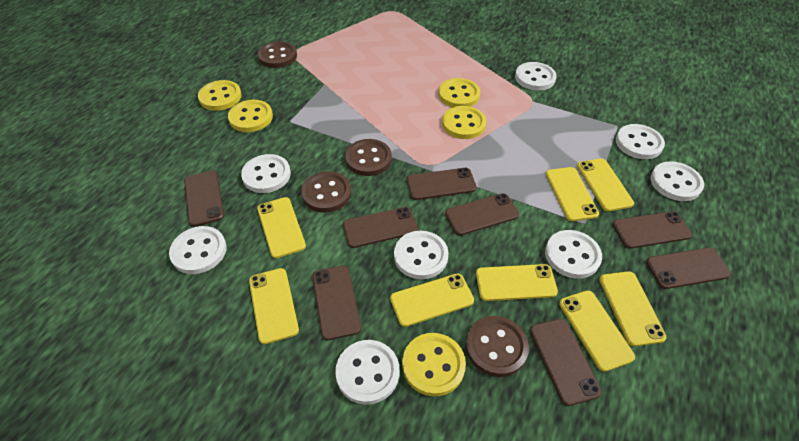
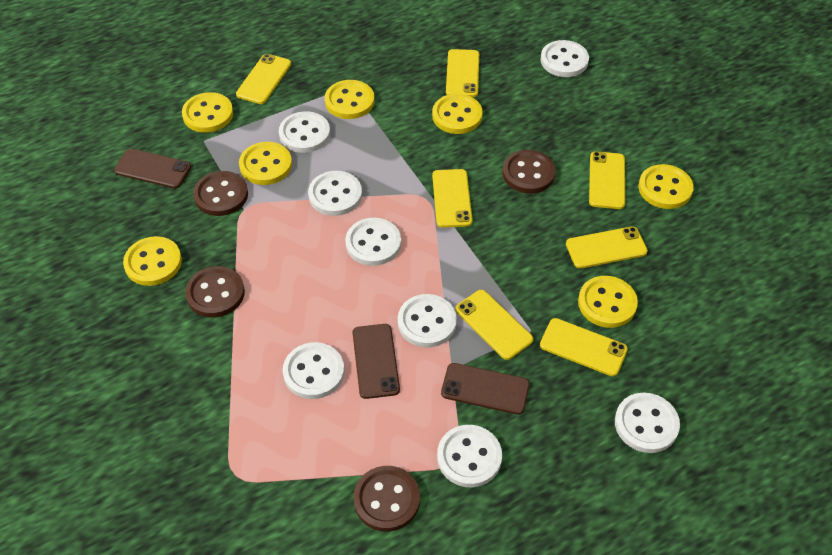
brown phone: [184,171,224,227] [312,266,361,340] [343,207,418,248] [407,168,477,200] [445,193,519,235] [530,319,602,406] [613,211,692,249] [646,248,731,289] = 8 -> [114,149,191,188] [352,324,400,399] [441,363,530,415] = 3
yellow button: [198,80,242,111] [228,100,273,132] [402,333,466,397] [439,78,480,107] [442,106,486,139] = 5 -> [123,236,182,286] [182,92,233,133] [239,142,292,185] [325,80,374,119] [432,94,483,134] [578,276,638,328] [638,164,694,209] = 7
yellow phone: [249,268,299,344] [257,197,306,258] [390,273,474,327] [476,264,558,301] [546,167,599,221] [559,291,635,372] [577,158,634,211] [599,271,666,346] = 8 -> [236,54,291,104] [432,169,472,228] [446,49,479,97] [455,290,533,360] [540,318,628,376] [566,226,648,269] [589,151,625,209] = 7

